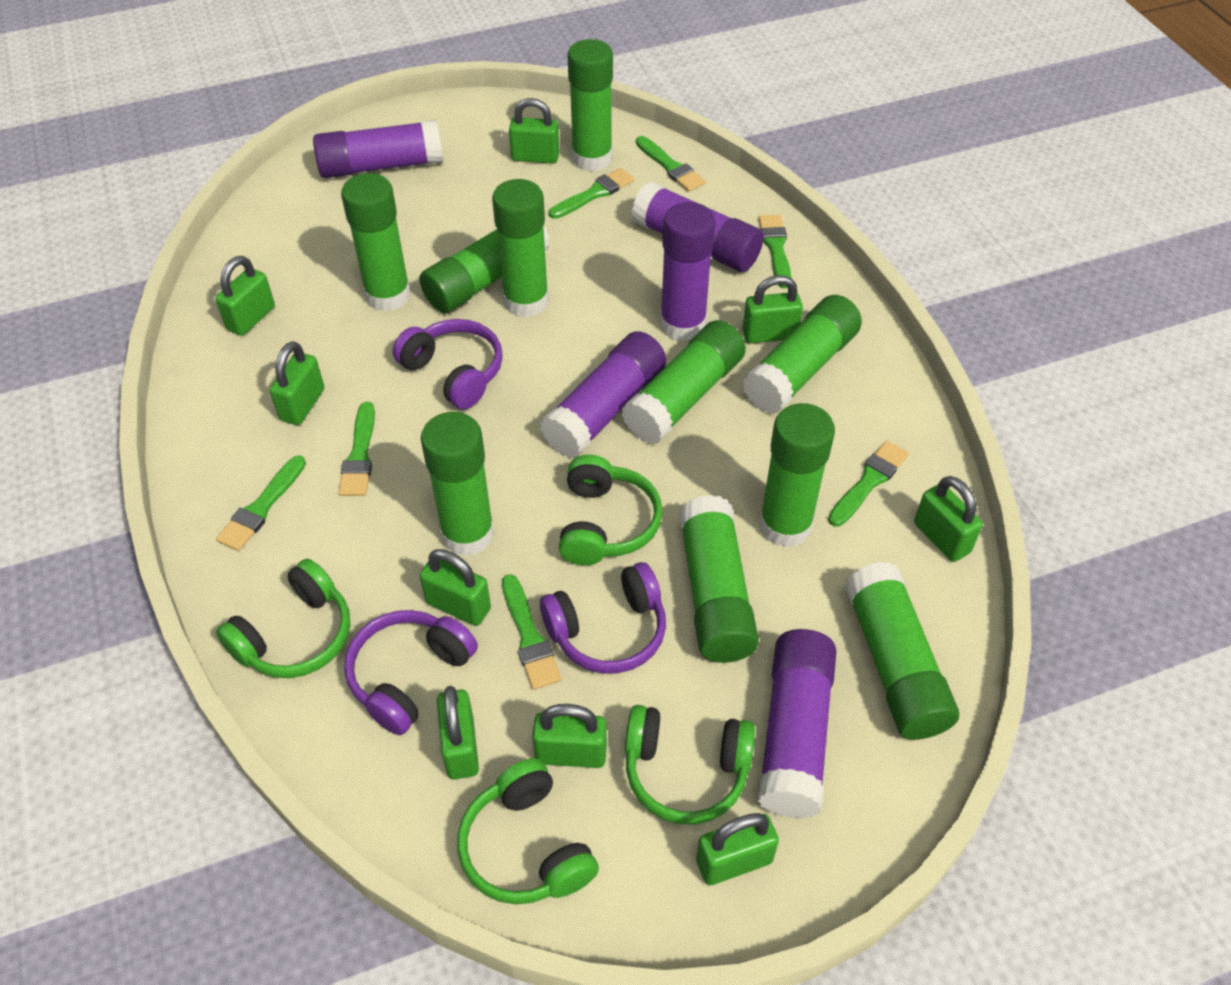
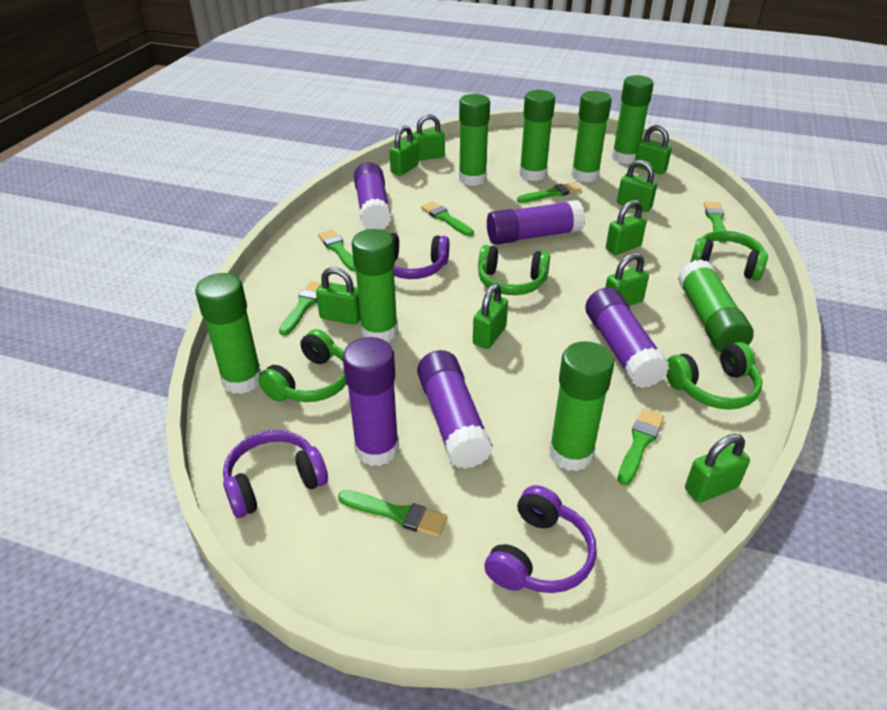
green glue stick: [341,173,411,312] [419,225,550,313] [421,412,495,556] [492,179,549,318] [567,39,613,171] [621,320,746,444] [679,495,759,663] [742,295,862,414] [759,403,835,547] [845,562,959,740] = 10 -> [195,273,261,394] [352,229,398,342] [459,94,490,186] [519,90,555,181] [549,341,614,471] [571,91,612,182] [612,75,654,164] [678,259,754,352] = 8

